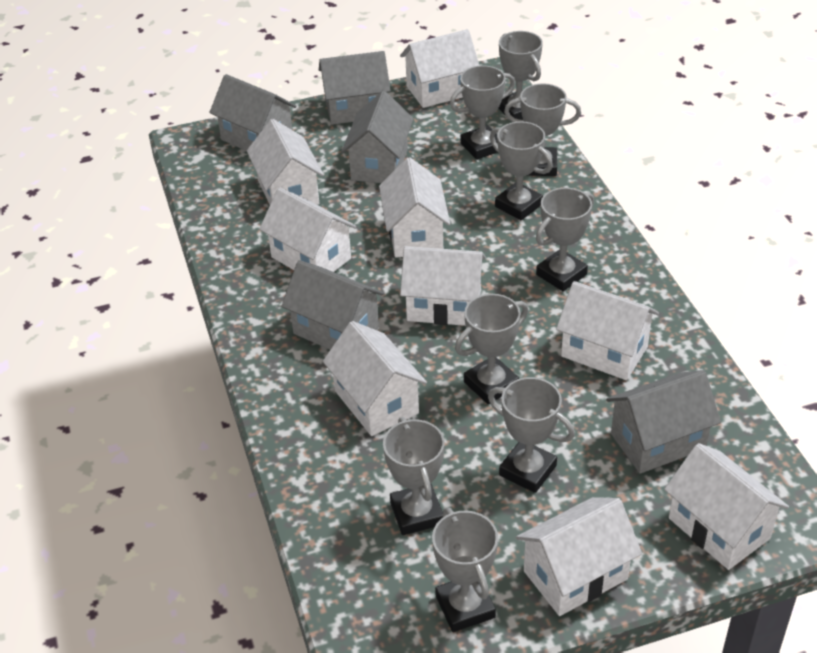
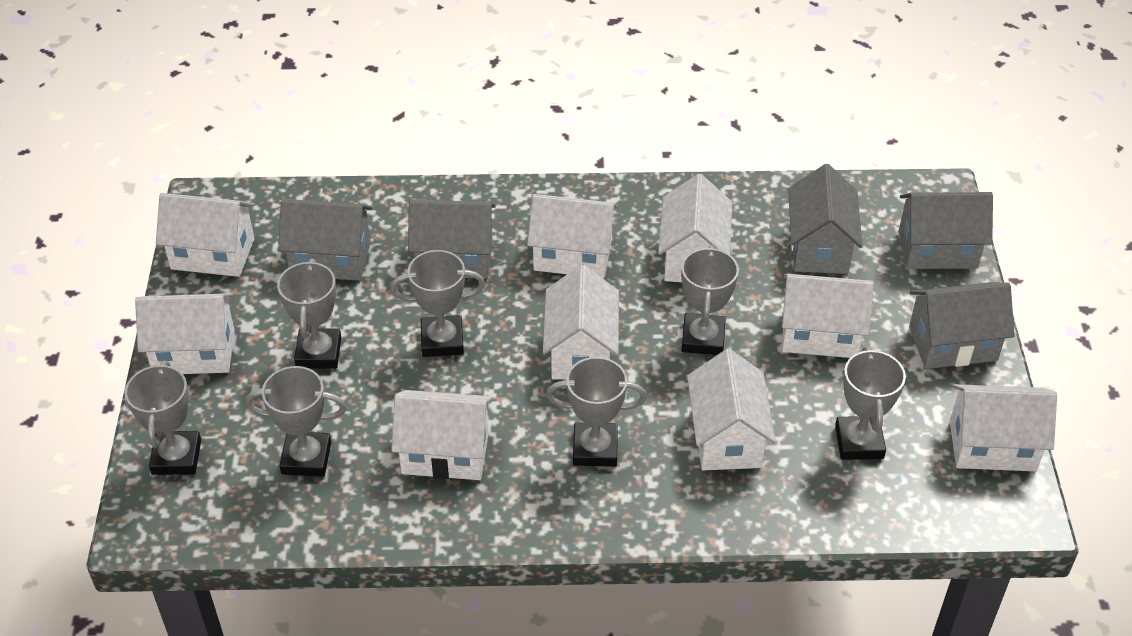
grey trophy: [383,417,445,535] [432,508,498,632] [450,65,515,160] [455,294,528,404] [488,377,575,493] [490,121,553,220] [498,31,543,120] [504,83,581,176] [536,188,594,291] = 9 -> [125,361,201,475] [245,366,346,477] [277,259,341,369] [390,250,485,357] [546,357,647,467] [681,245,739,355] [835,346,906,460] = 7

